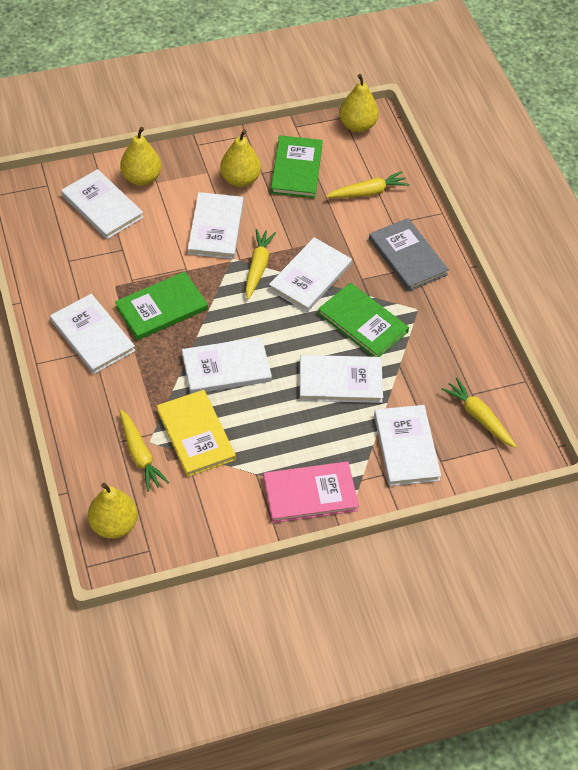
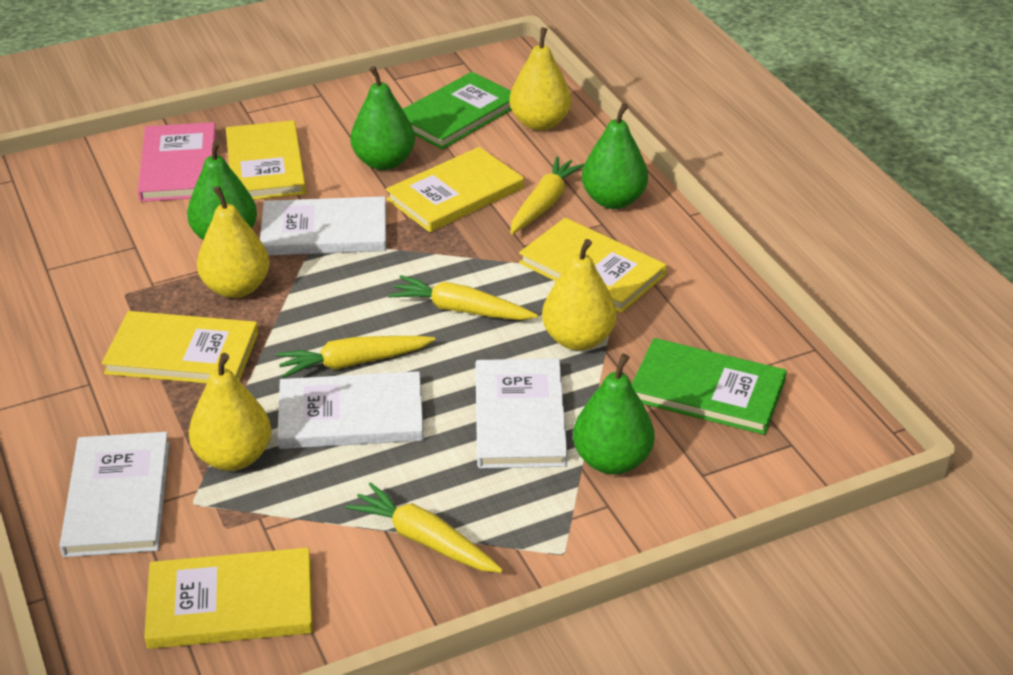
green book: [115,272,208,340] [271,135,323,198] [318,283,409,357] = 3 -> [403,72,512,150] [631,338,787,435] = 2
green pear: none = 0 -> [187,140,257,240] [351,66,415,170] [573,353,654,475] [582,103,648,209] = 4
grey book: [369,218,449,291] = 1 -> none = 0
white book: [50,294,135,374] [61,169,144,239] [182,337,272,394] [188,192,244,259] [269,237,352,312] [300,355,383,403] [374,405,441,486] = 7 -> [59,432,170,557] [260,196,386,255] [277,371,424,449] [475,358,567,468] = 4
yellow book: [157,390,236,477] = 1 -> [102,311,258,384] [144,548,313,649] [226,120,306,200] [386,147,524,232] [519,218,667,313] = 5

